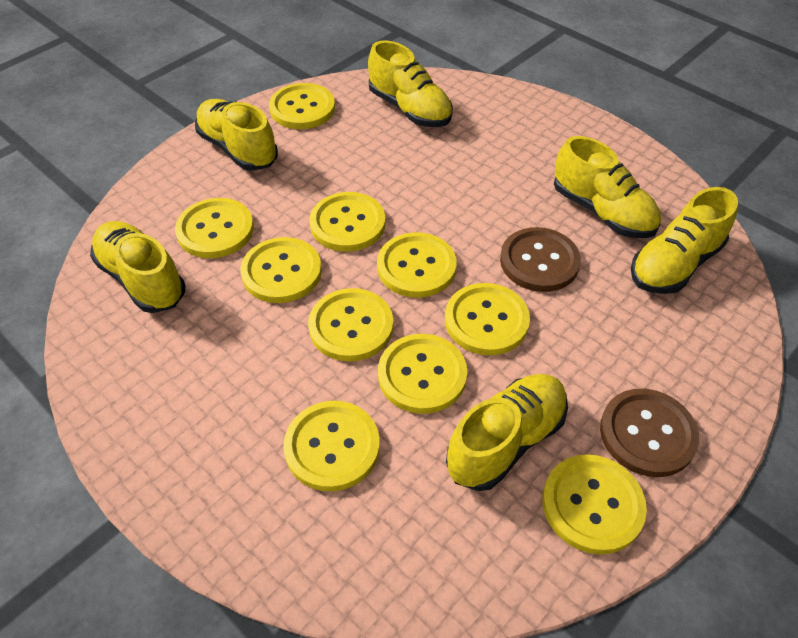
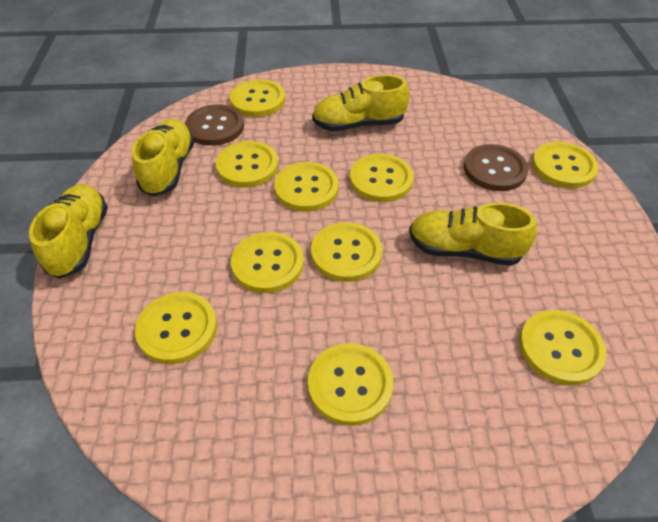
yellow shoe: [90,221,186,313] [195,99,278,171] [368,40,453,127] [446,374,568,491] [554,136,661,238] [631,187,738,294] = 6 -> [29,184,108,279] [132,119,195,196] [312,74,409,131] [409,202,537,266] = 4

